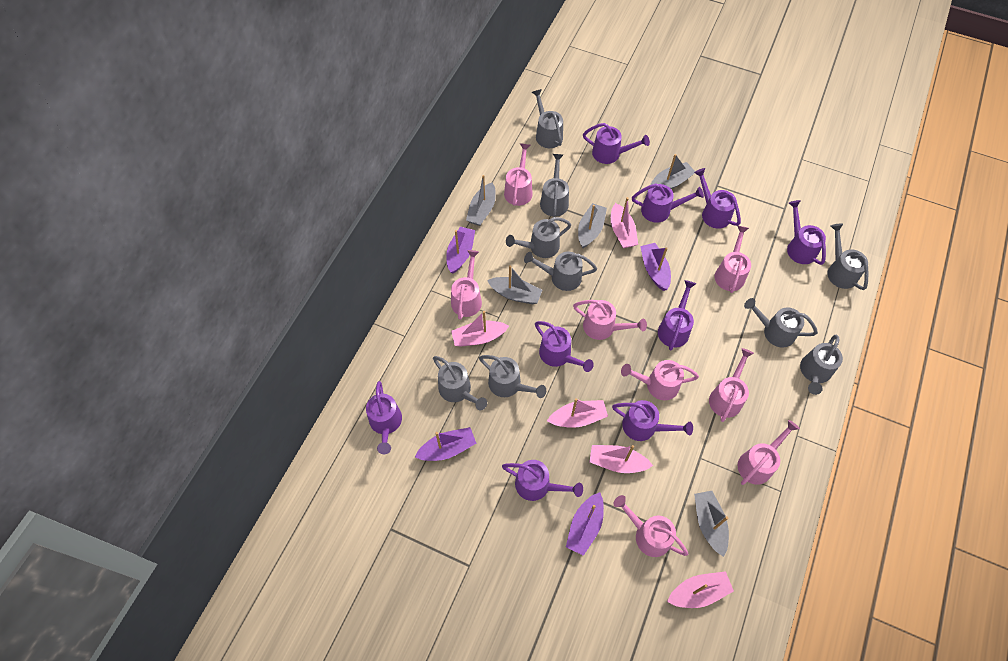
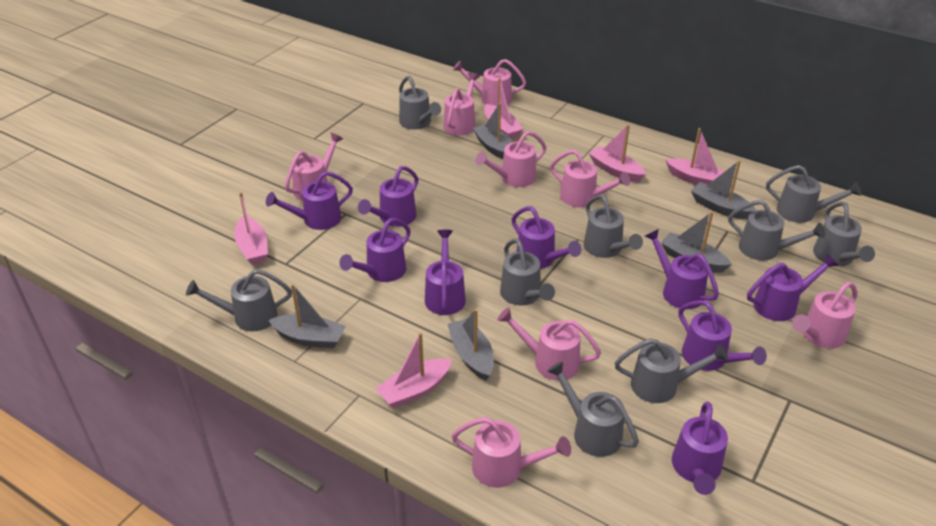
purple boat: [415,427,476,461] [446,227,475,273] [566,492,604,556] [640,243,671,291] = 4 -> none = 0

